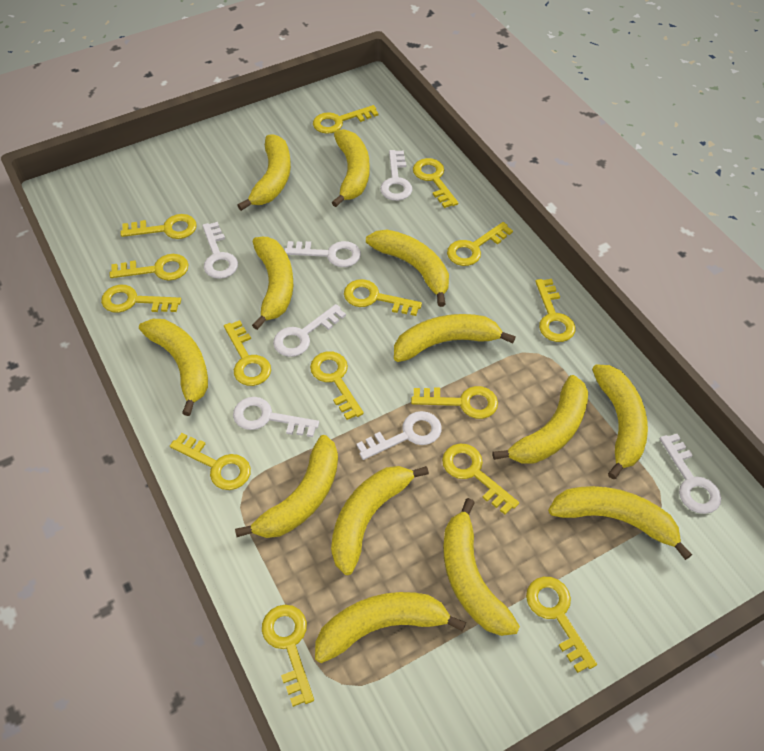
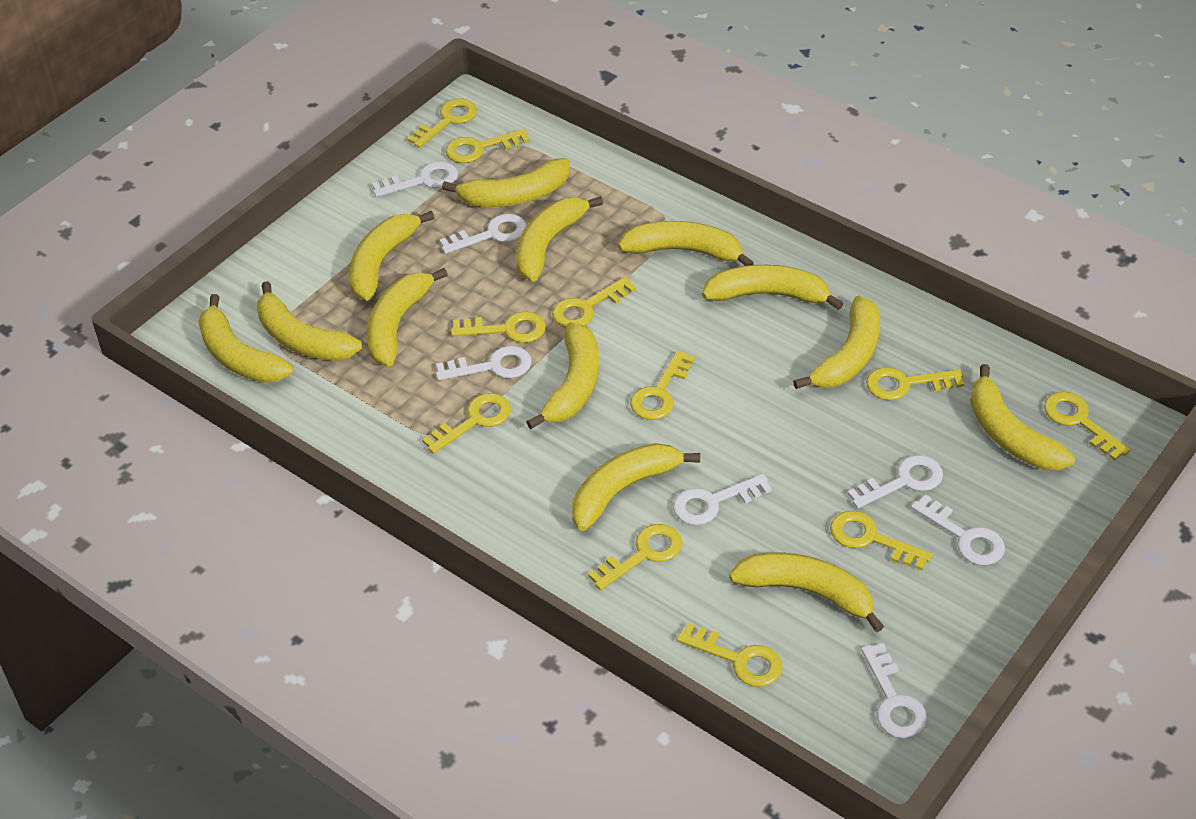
yellow key: [101,285,181,313] [110,254,189,281] [121,214,197,239] [170,433,251,490] [224,320,271,386] [262,605,314,707] [310,351,364,420] [313,105,378,134] [344,279,422,316] [411,386,498,419] [413,158,458,208] [442,444,519,515] [447,222,513,266] [526,577,597,673] [535,279,576,342] = 15 -> [407,99,477,148] [422,393,511,454] [446,129,530,163] [451,312,546,343] [552,277,636,328] [588,524,682,590] [630,350,695,420] [677,623,783,687] [830,511,932,570] [866,367,964,400] [1044,392,1130,461] = 11

